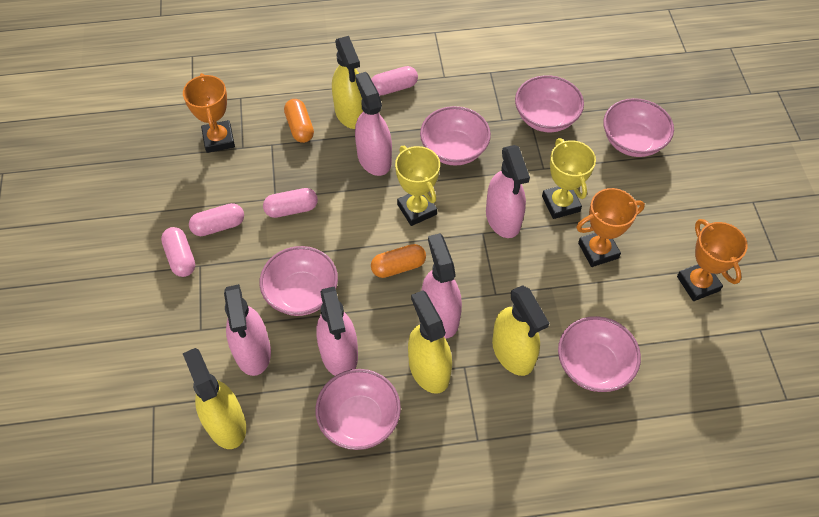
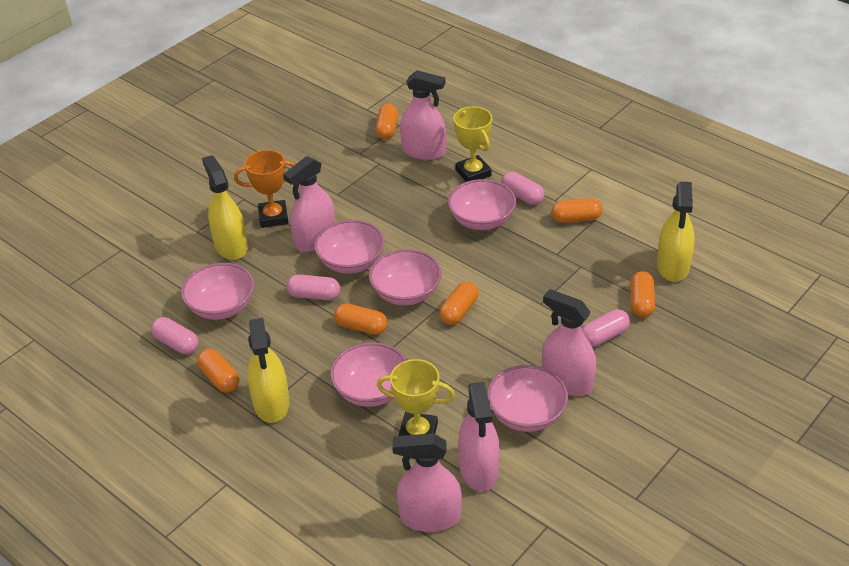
orange capsule: [284,99,314,143] [371,244,426,278] = 2 -> [197,349,239,393] [334,303,388,335] [376,104,398,140] [439,281,478,325] [551,198,603,223] [630,271,655,317] = 6
orange trophy: [183,73,235,153] [576,188,645,267] [677,219,748,301] = 3 -> [234,150,296,228] = 1
yellow spray bottle: [182,348,246,449] [332,36,363,129] [408,290,452,394] [492,285,549,376] = 4 -> [202,155,248,260] [247,318,289,423] [657,182,695,282] = 3

